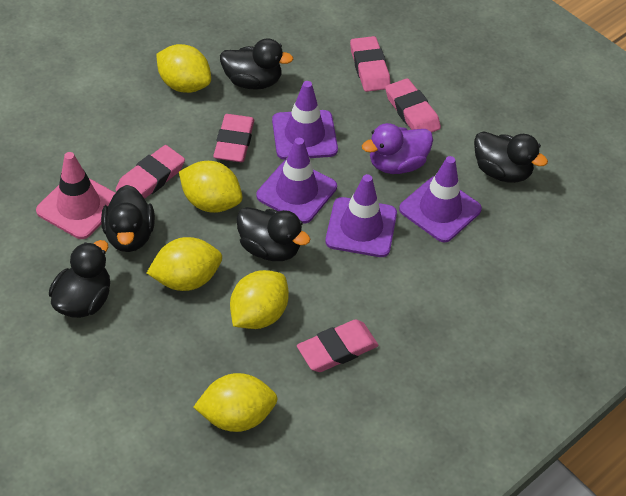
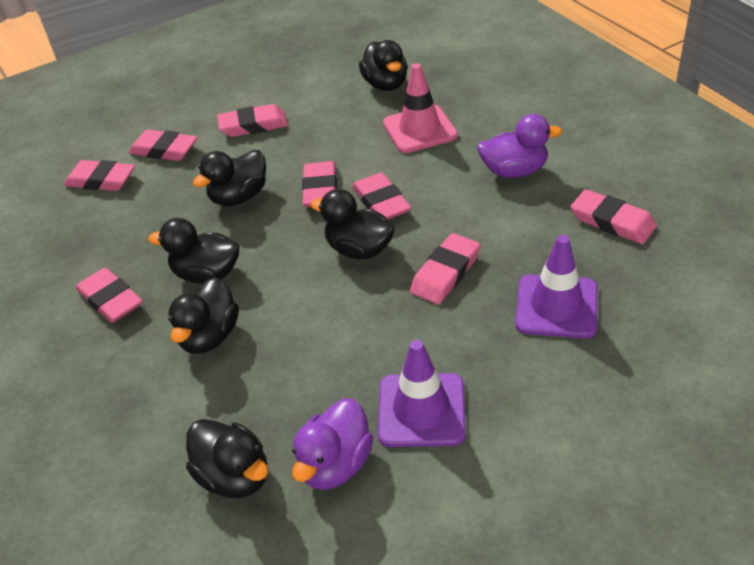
black duck: [49,240,110,318] [101,185,155,252] [220,38,293,90] [237,207,310,261] [474,131,548,183] = 5 -> [148,218,240,284] [168,277,239,354] [186,419,268,498] [193,150,266,206] [311,189,395,259] [359,40,408,91] = 6
pink eraser: [116,145,185,199] [213,114,255,162] [297,319,379,372] [350,36,391,92] [385,78,441,133] = 5 -> [64,160,135,191] [76,268,143,323] [129,129,198,161] [217,104,288,137] [302,161,337,207] [352,172,411,220] [410,233,480,304] [571,189,657,244] = 8
purple duck: [362,123,433,174] = 1 -> [292,398,373,490] [477,114,562,178] = 2
purple traffic cone: [257,138,337,223] [272,81,338,160] [325,174,397,257] [399,156,482,243] = 4 -> [378,340,466,447] [516,235,597,338] = 2
yellow lemon: [147,237,222,291] [156,44,211,93] [179,161,243,213] [194,373,278,432] [230,270,289,329] = 5 -> none = 0

